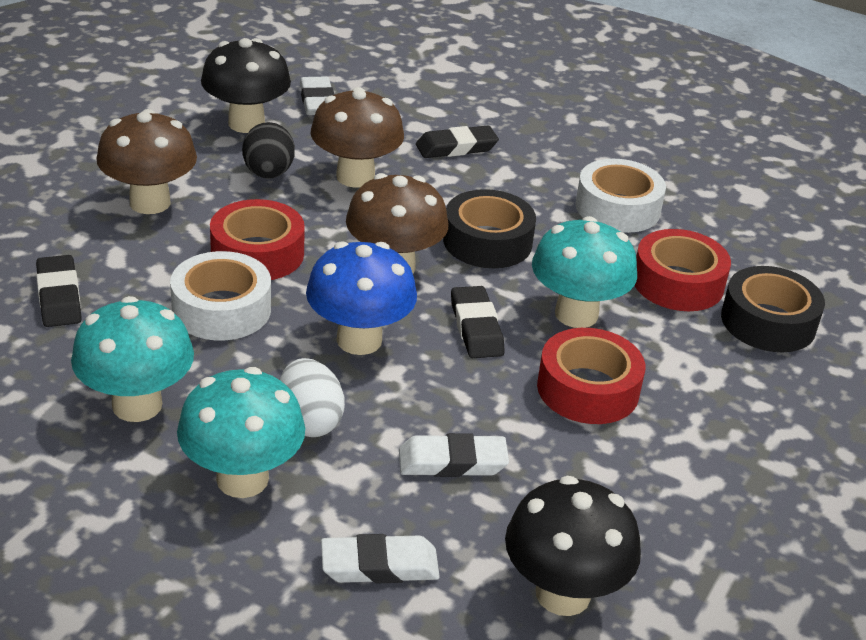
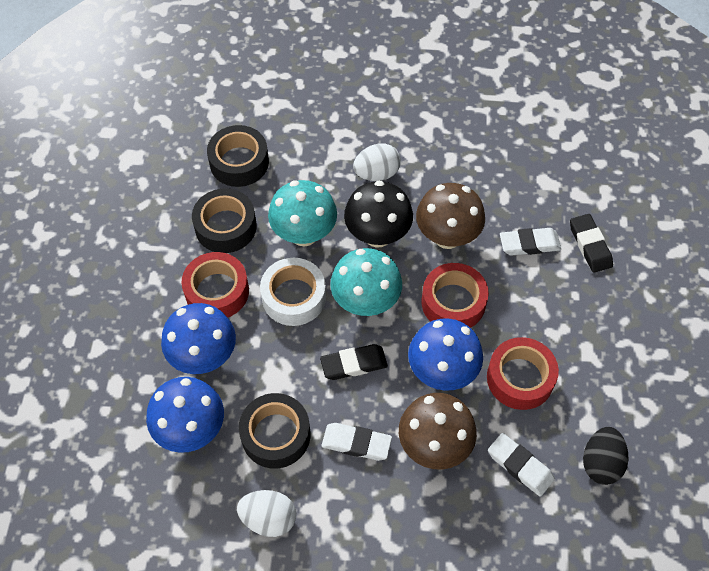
black eraser: [36,255,82,327] [416,126,499,158] [451,286,505,358] = 3 -> [320,344,388,380] [570,214,613,273] = 2
black mushroom: [201,38,291,133] [505,476,641,616] = 2 -> [344,180,413,248] = 1
black tape: [443,189,536,268] [721,266,825,352] = 2 -> [192,188,257,253] [207,125,269,187] [239,393,311,468] = 3
blue mushroom: [306,241,417,355] = 1 -> [146,377,224,453] [161,303,236,374] [408,318,483,391] = 3
brown mushroom: [96,109,197,214] [311,87,404,188] [346,173,448,274] = 3 -> [399,393,477,470] [416,183,485,249] = 2
turquoise mushroom: [71,296,194,422] [177,367,305,498] [532,216,637,328] = 3 -> [268,180,337,247] [330,248,402,316] = 2
white egg: [279,358,345,437] = 1 -> [237,490,296,537] [353,143,401,181] = 2
white tape: [170,251,271,340] [575,159,666,233] = 2 -> [260,258,326,326] = 1

